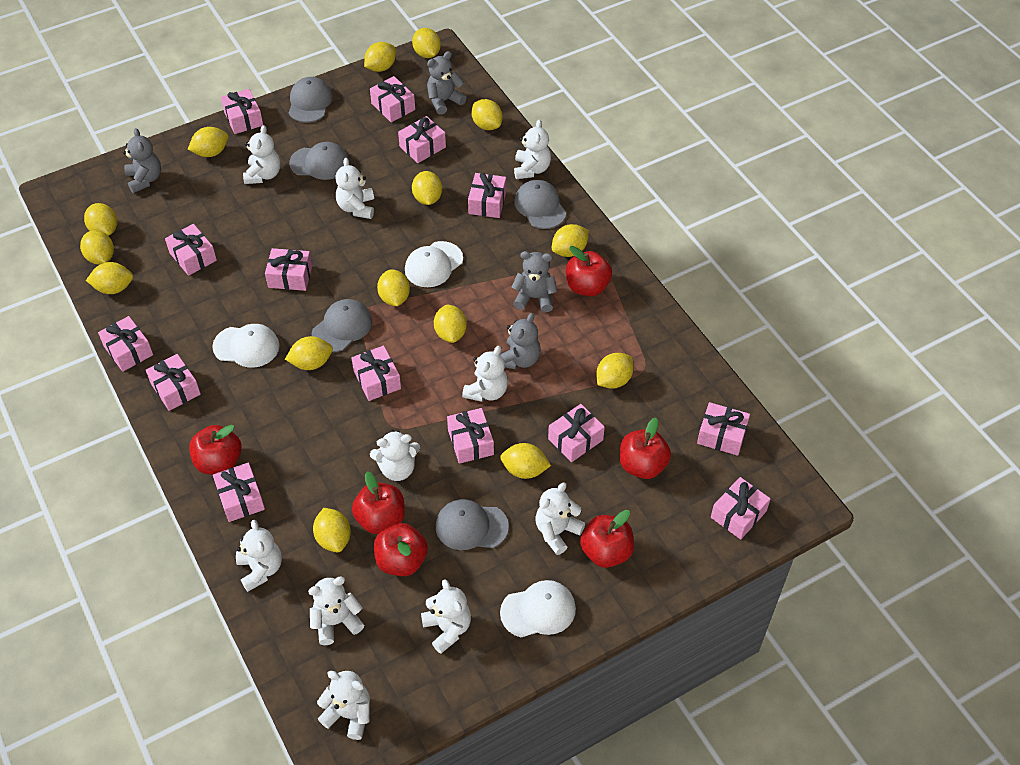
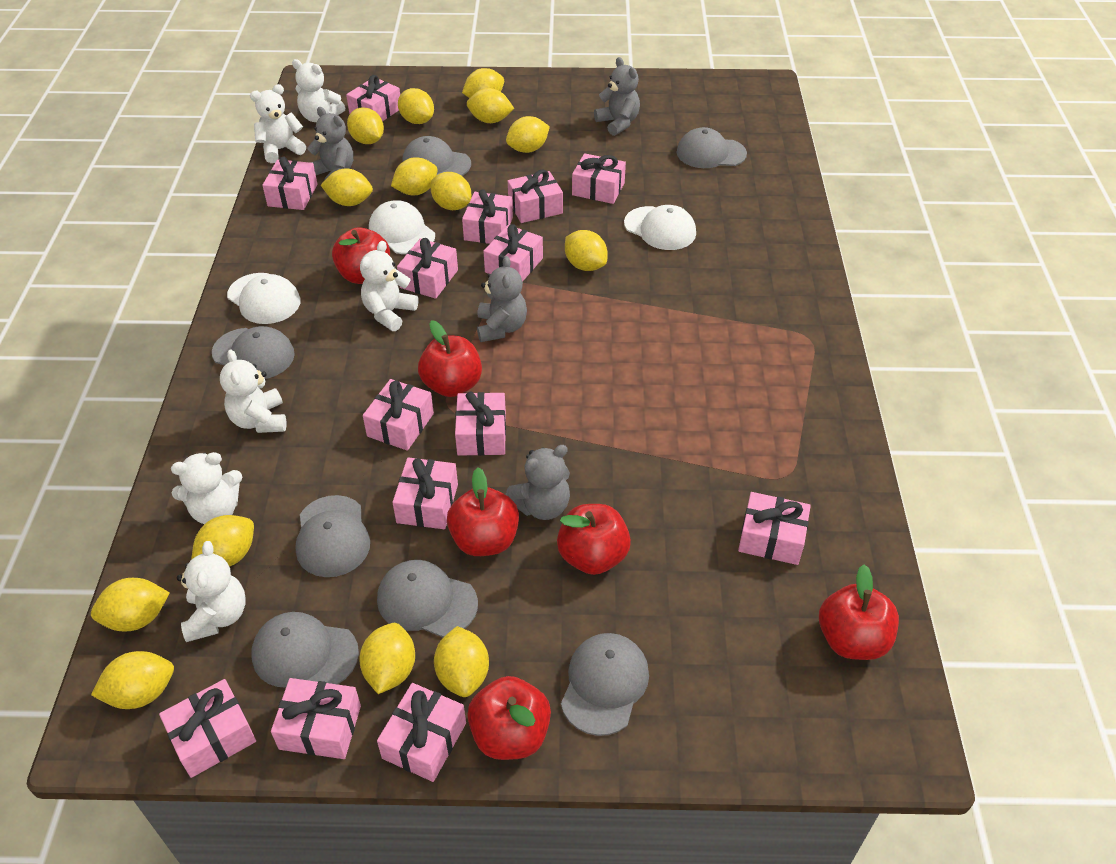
grey cap: [289,77,333,123] [289,142,349,180] [312,299,372,352] [436,499,509,550] [514,180,566,229] = 5 -> [212,326,295,379] [252,612,359,688] [295,495,370,577] [377,560,478,637] [402,136,471,176] [561,633,649,736] [677,127,747,168] = 7
white teddy bear: [236,520,282,592] [243,125,280,184] [308,577,364,645] [317,671,370,740] [335,158,374,219] [370,430,420,481] [421,579,471,654] [462,346,508,402] [514,119,551,179] [536,482,585,555] = 10 -> [171,452,242,524] [177,541,246,642] [220,350,286,433] [250,84,306,163] [292,59,345,122] [360,241,418,331] = 6
yellow lemon: [80,230,114,265] [84,203,117,236] [86,262,133,294] [187,127,228,157] [285,336,333,370] [313,508,351,552] [364,42,396,72] [377,269,410,306] [412,28,441,58] [412,171,442,205] [434,304,467,343] [471,99,502,130] [500,443,551,479] [552,224,589,257] [596,353,634,389] = 15 -> [91,578,170,631] [91,651,174,709] [191,515,254,567] [321,168,373,206] [347,107,384,144] [359,623,415,694] [391,157,438,195] [398,88,434,124] [430,172,471,210] [434,626,489,697] [462,68,504,98] [467,88,514,123] [506,116,550,153] [565,230,608,271] = 14

